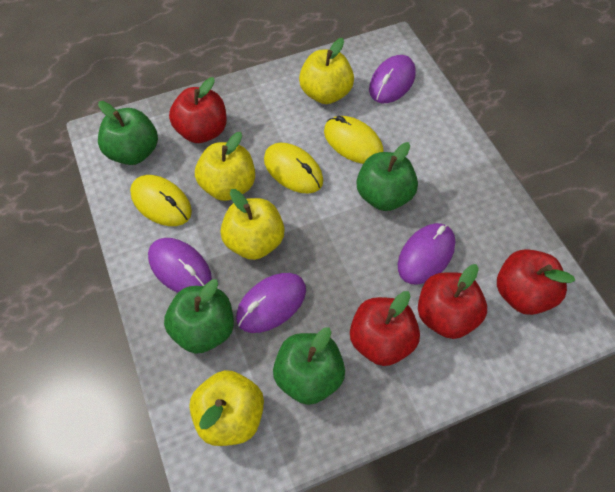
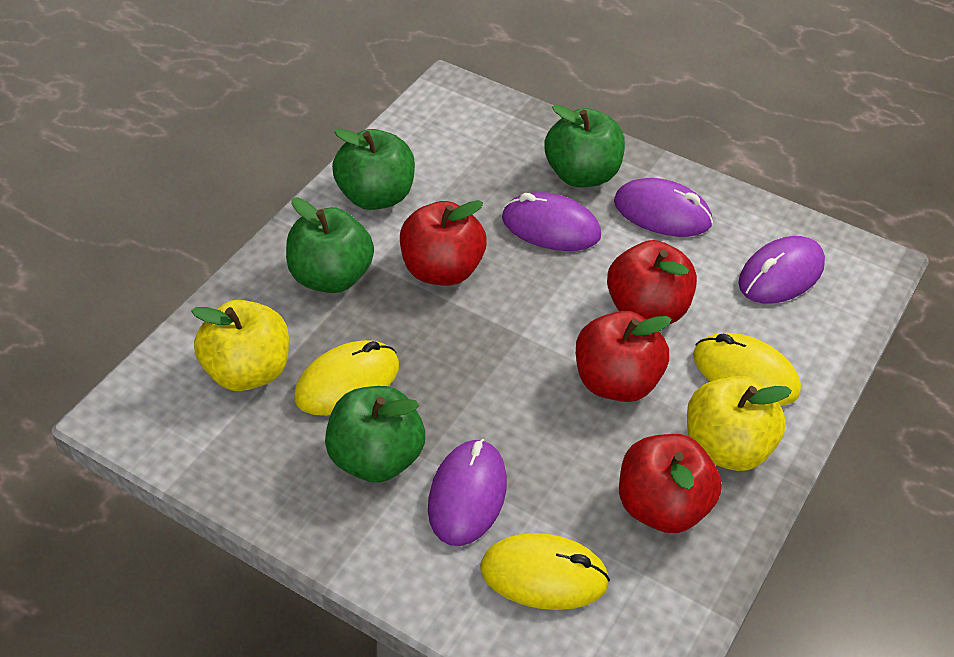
yellow apple: [189,370,264,446] [195,132,255,201] [221,189,285,260] [299,38,354,104] = 4 -> [191,300,289,391] [687,376,792,471] = 2

